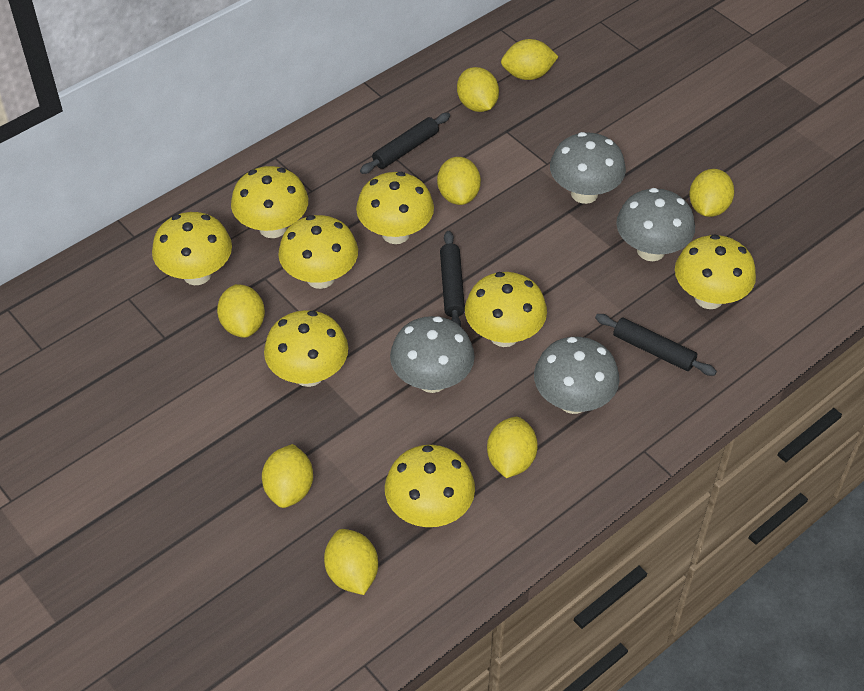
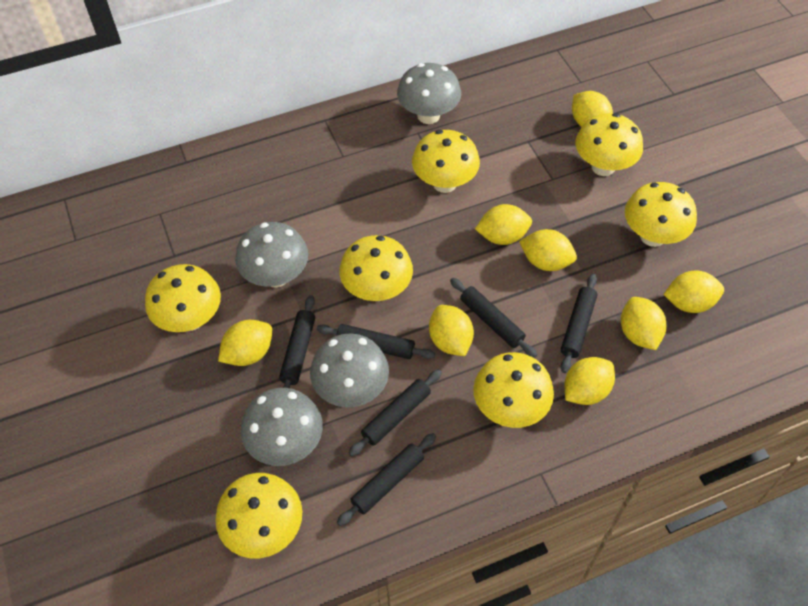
black rolling pin: [360,113,450,174] [440,231,465,326] [595,314,717,376] = 3 -> [279,295,315,388] [317,324,435,359] [337,433,436,526] [349,369,442,456] [450,278,537,358] [561,274,597,373] = 6
yellow mushroom: [152,212,232,285] [231,166,308,238] [264,310,348,387] [278,215,358,289] [356,172,434,244] [385,445,475,527] [465,272,547,347] [675,234,756,309] = 8 -> [145,264,221,332] [215,473,302,558] [339,235,413,301] [412,130,480,193] [473,352,554,428] [576,113,643,176] [625,182,697,247] = 7

